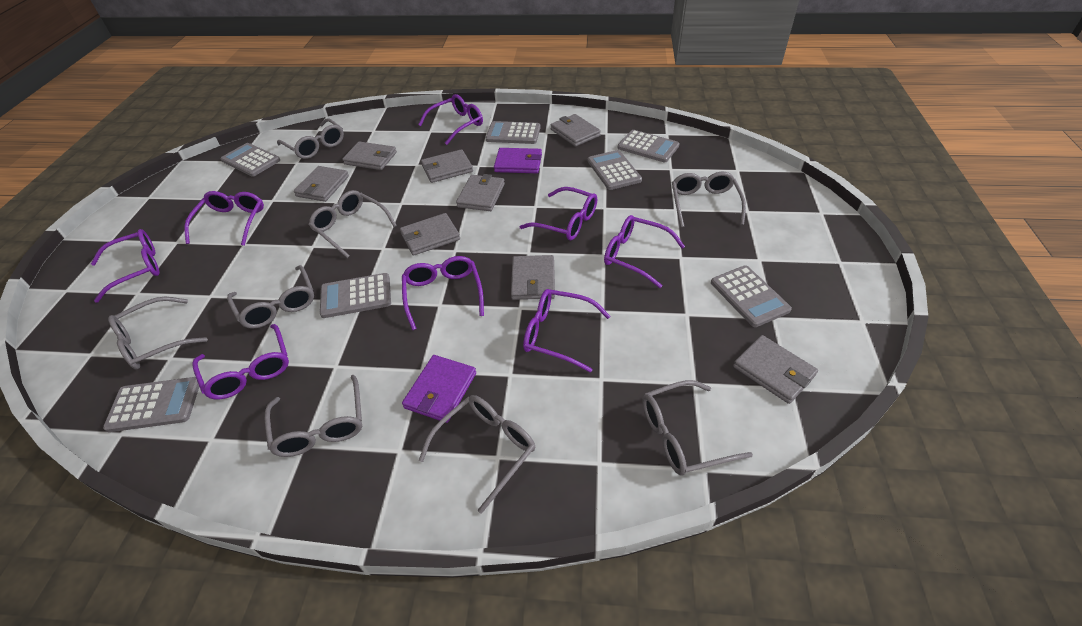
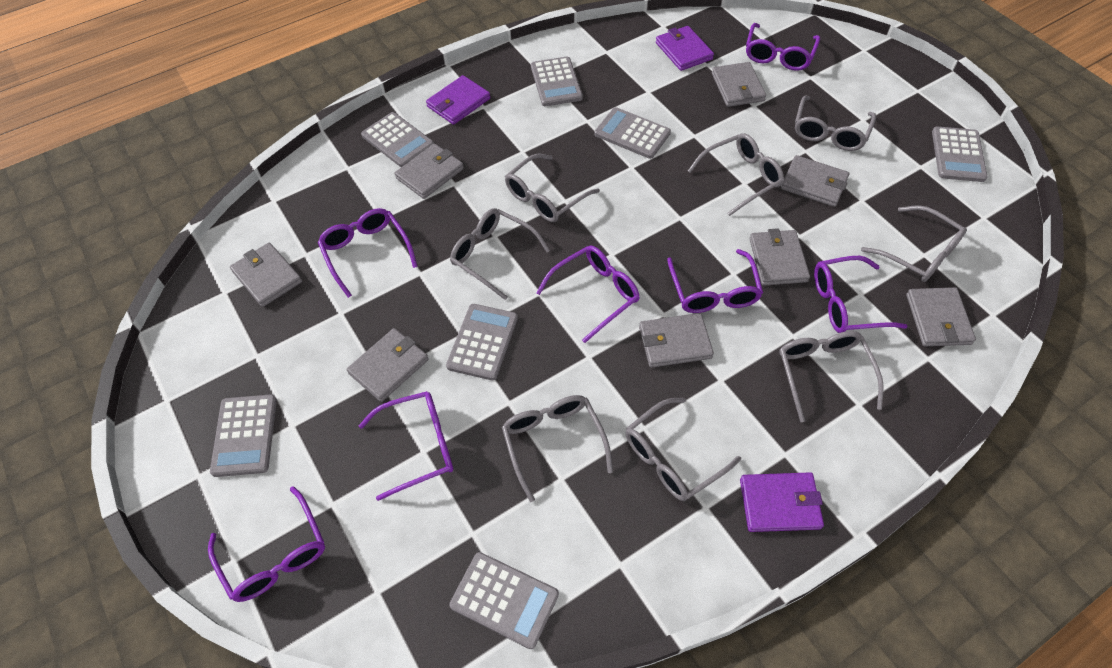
purple glasses: [91,229,160,303] [184,191,264,246] [192,324,289,399] [402,256,484,330] [418,94,483,145] [519,187,597,240] [523,289,610,373] [604,215,685,288] = 8 -> [208,486,325,602] [318,208,418,298] [358,391,453,501] [536,246,640,343] [667,249,763,313] [746,23,820,71] [814,256,908,333] = 7
purple wallet: [402,355,476,423] [494,148,542,173] = 2 -> [426,75,490,125] [656,26,714,71] [740,472,824,532] = 3

